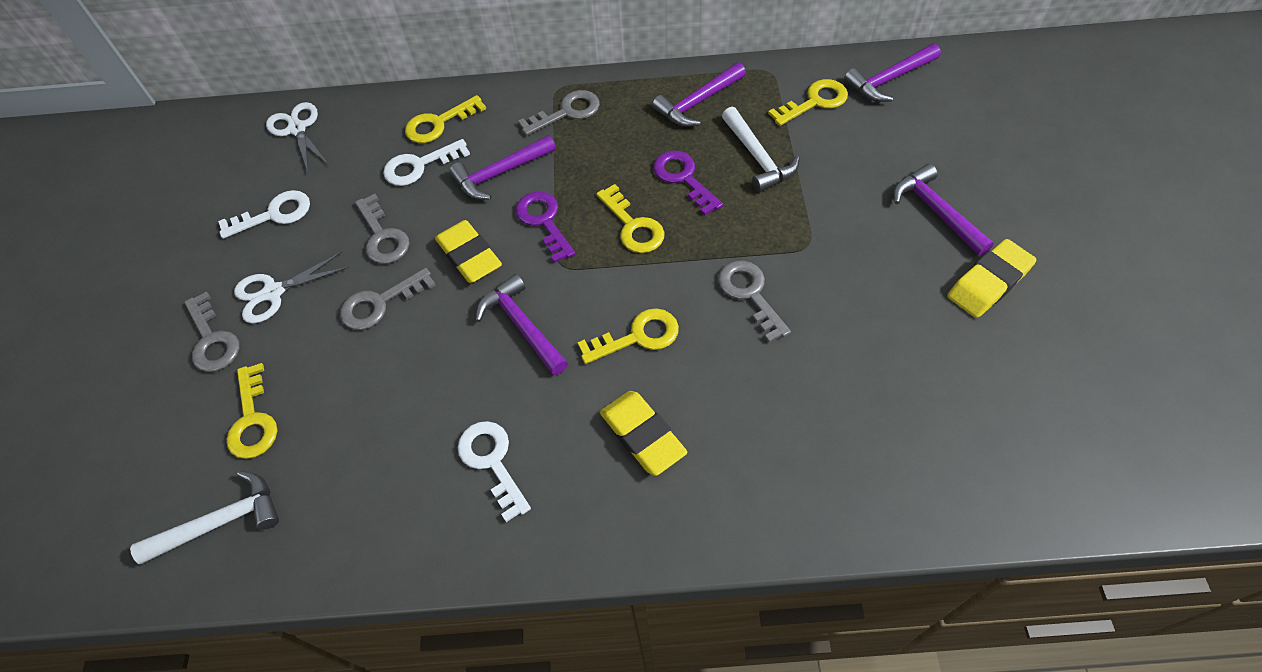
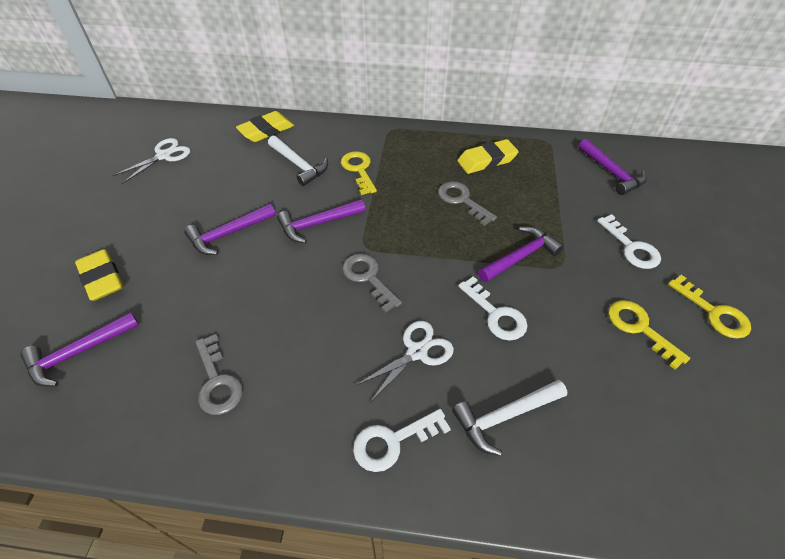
grey key: [184,291,239,372] [340,268,436,330] [355,194,409,264] [518,90,600,136] [718,261,791,343] = 5 -> [195,334,243,415] [342,253,402,313] [438,181,497,226] = 3
purple key: [515,191,576,263] [653,150,723,216] = 2 -> none = 0
yellow key: [226,363,277,459] [405,95,486,143] [578,308,679,364] [597,184,664,253] [768,79,848,126] = 5 -> [341,151,377,195] [608,300,690,370] [668,275,751,339] = 3

